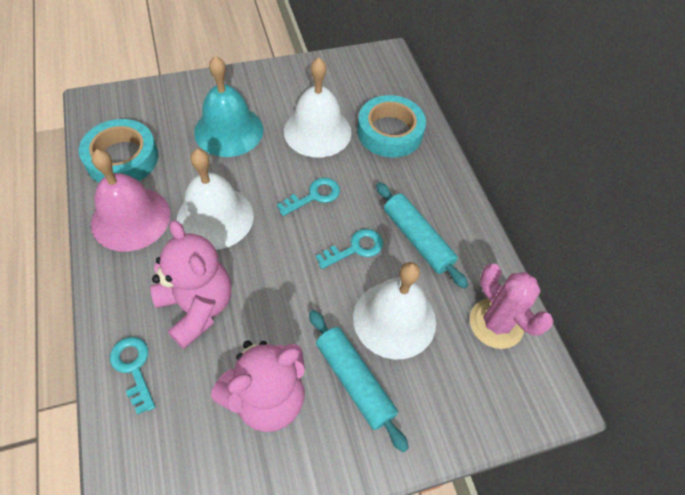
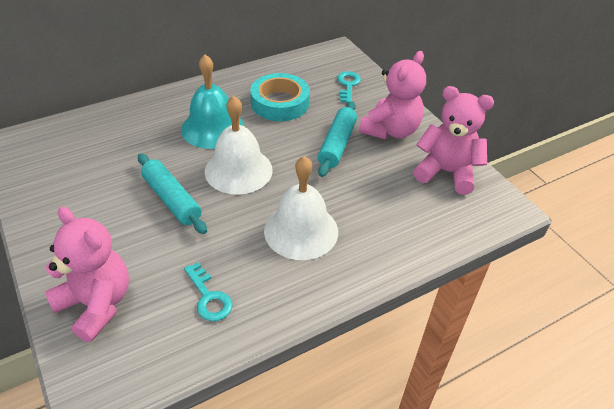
pink bell: [91,149,171,252] = 1 -> none = 0
pink cactus: [470,264,553,349] = 1 -> none = 0
pink teddy bear: [150,220,231,349] [211,340,305,432] = 2 -> [45,207,129,342] [359,51,426,139] [413,86,494,195] = 3
turquoise key: [110,337,155,414] [277,178,340,216] [316,229,383,269] = 3 -> [184,263,233,321] [337,71,361,103] = 2
turquoise tape: [79,119,158,183] [357,95,426,157] = 2 -> [250,73,310,121] = 1
white bell: [177,149,254,250] [284,57,352,158] [353,262,436,359] = 3 -> [205,95,273,195] [264,156,338,260] = 2

